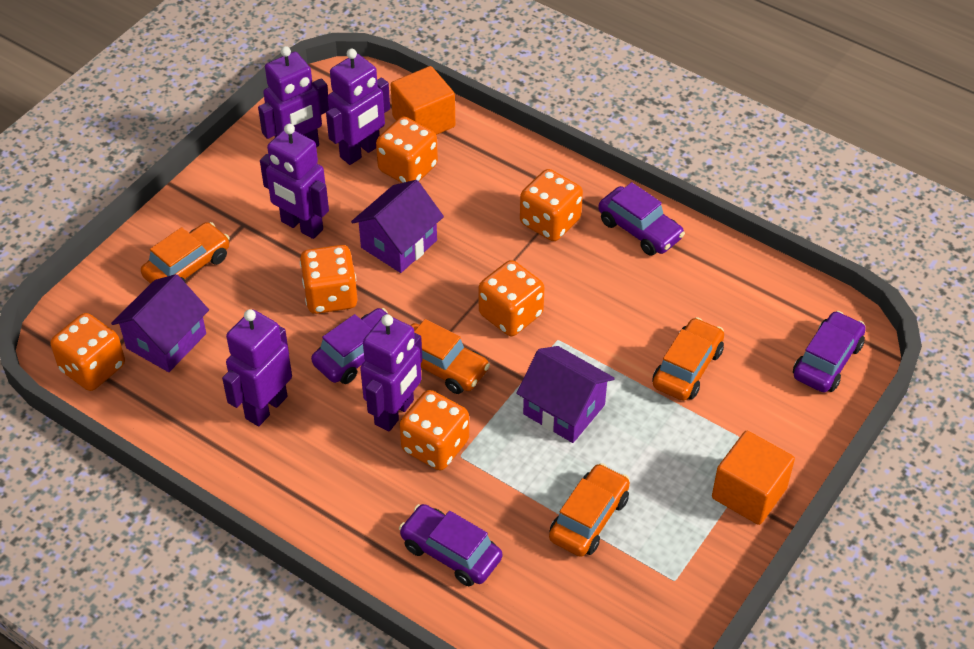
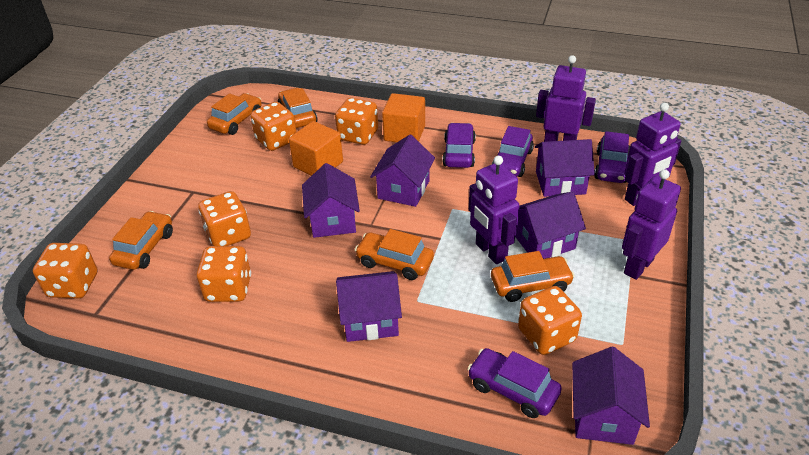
orange car: [141,222,230,284] [410,319,490,394] [549,463,630,557] [652,317,724,401] = 4 -> [109,211,173,270] [207,93,262,135] [278,88,318,128] [355,229,434,280] [491,251,575,302] = 5
purple house: [111,274,209,372] [351,180,444,273] [516,346,615,443] = 3 -> [302,163,360,238] [336,271,402,342] [370,135,435,207] [515,191,586,259] [535,139,595,197] [572,347,650,445] = 6
purple robot: [222,309,292,426] [258,46,329,147] [260,124,329,239] [326,49,390,165] [360,314,423,432] = 5 -> [469,156,520,264] [536,55,596,142] [622,169,681,280] [624,103,681,206] = 4

